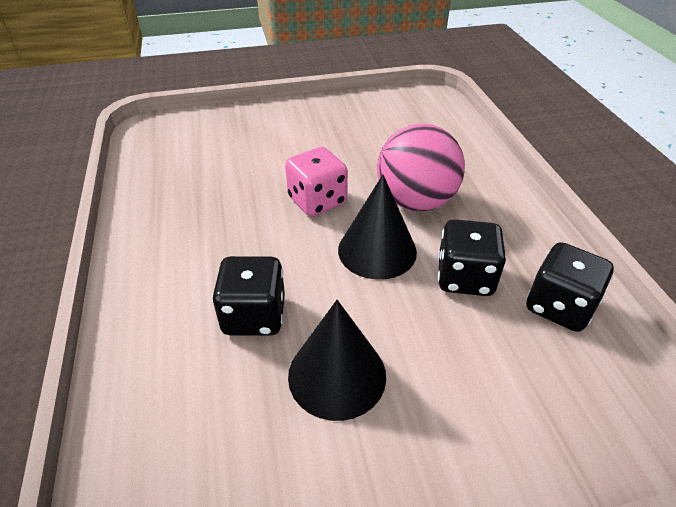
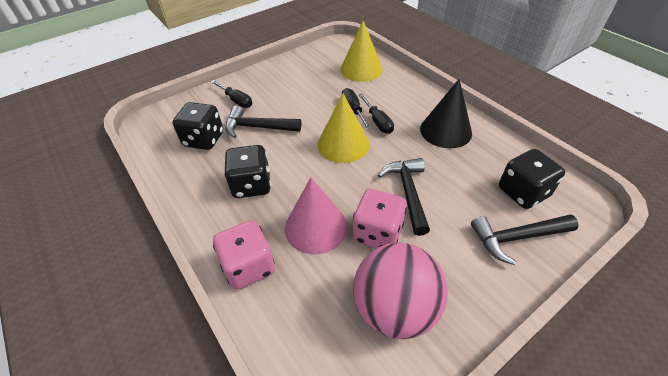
black cone: [288,300,386,421] [338,175,417,280] = 2 -> [420,79,472,148] = 1
black hammer: none = 0 -> [225,106,301,138] [378,158,430,236] [471,214,579,265] = 3
black screwdriver: none = 0 -> [211,80,252,108] [342,88,371,130] [358,93,394,134] = 3
pink cone: none = 0 -> [285,177,347,254] = 1
pink dice: [285,147,348,216] = 1 -> [213,220,275,290] [353,189,407,248] = 2
yellow cone: none = 0 -> [317,93,370,163] [340,21,383,82] = 2

